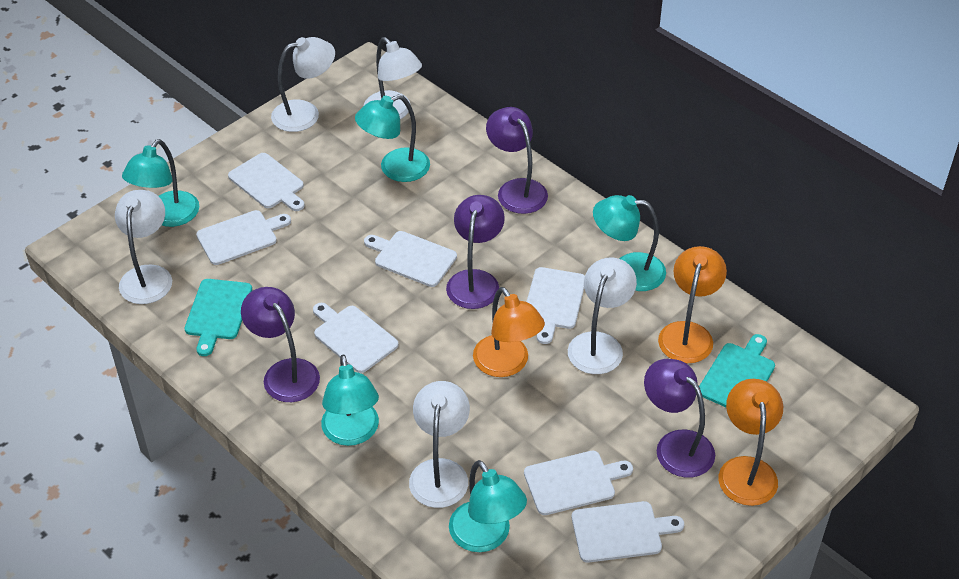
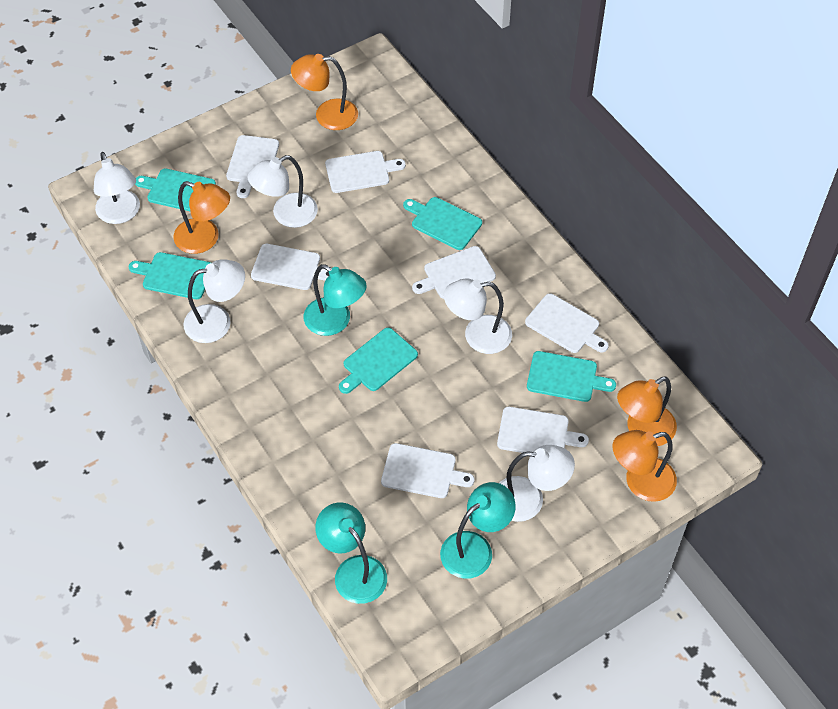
orange lamp: [473,287,545,377] [658,246,727,363] [719,379,783,506] = 3 -> [173,181,230,254] [291,54,358,130] [612,430,677,502] [617,376,677,446] = 4
purple lamp: [241,287,320,402] [446,195,505,309] [486,107,548,214] [644,359,715,478] = 4 -> none = 0
turquoise cutting board: [185,279,252,356] [699,334,775,407] = 2 -> [129,252,211,299] [135,169,216,212] [339,328,418,394] [403,197,482,250] [527,351,616,402] = 5
turquoise lamp: [122,139,200,227] [321,354,379,446] [355,94,430,182] [449,460,527,552] [593,195,666,291] = 5 -> [304,264,367,336] [315,502,387,604] [440,482,516,579] = 3

